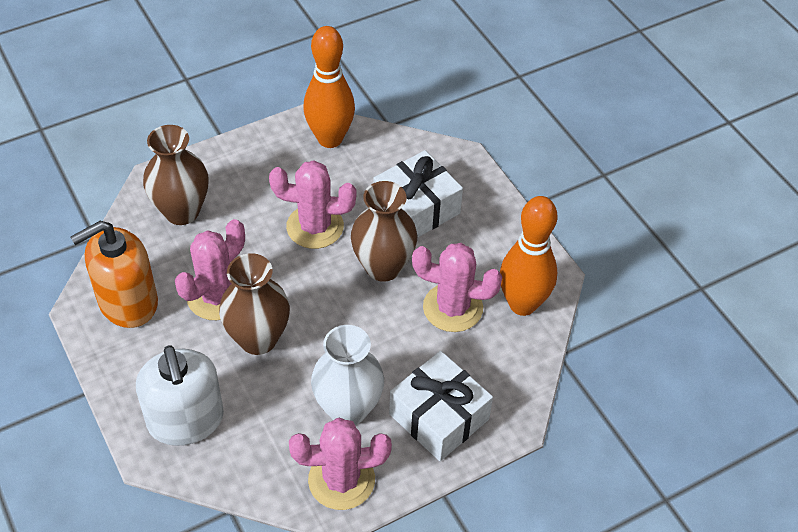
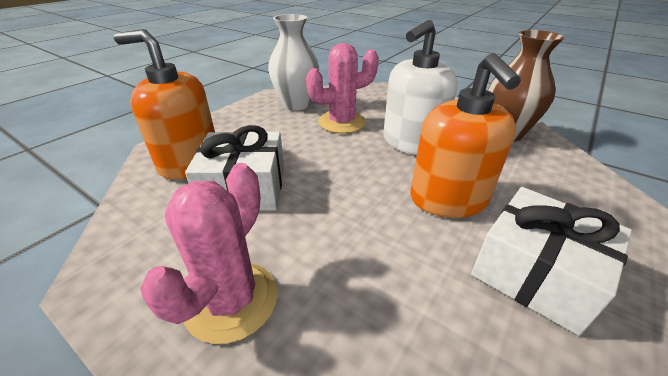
brown vase: [143,125,209,225] [219,253,290,355] [351,181,417,282] = 3 -> [488,30,565,141] = 1
orange bowling pin: [303,26,355,148] [500,196,557,316] = 2 -> none = 0
orange soap dispenser: [71,221,158,328] = 1 -> [114,29,215,180] [410,53,521,218] = 2
pink cactus: [175,219,245,320] [269,160,357,249] [289,417,392,510] [412,243,502,332] = 4 -> [140,163,278,344] [306,43,379,134] = 2

